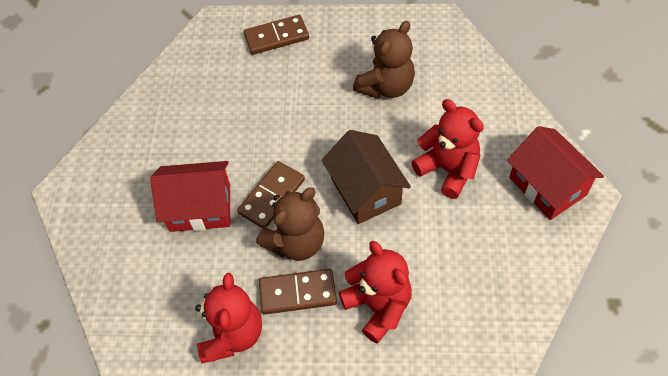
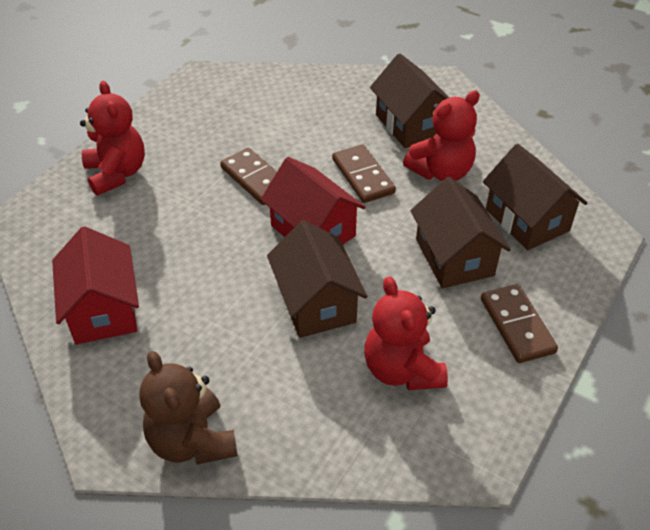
brown house: [322,130,411,224] = 1 -> [267,220,368,338] [370,53,449,148] [410,177,511,288] [483,144,588,250] = 4
brown teddy bear: [256,187,325,261] [353,21,415,99] = 2 -> [139,351,238,465] = 1

